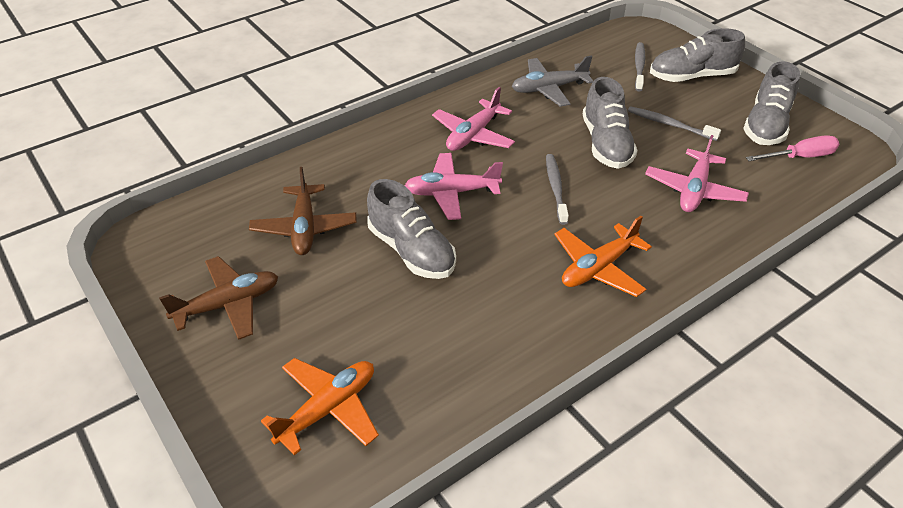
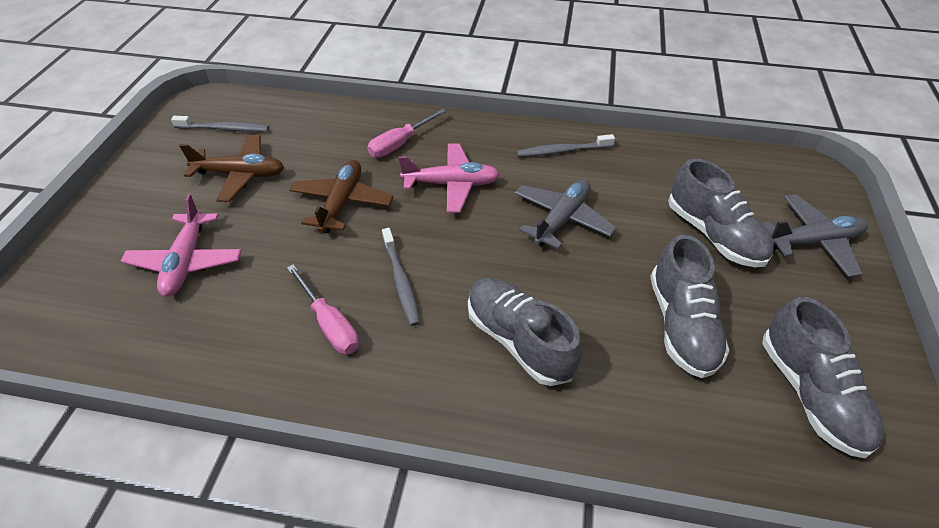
grey plane: [512,55,593,107] = 1 -> [515,179,617,249] [762,194,868,277] = 2
orange plane: [261,358,379,455] [554,216,652,297] = 2 -> none = 0
pink plane: [405,153,503,220] [432,87,515,151] [645,135,749,212] = 3 -> [121,194,242,297] [398,143,500,213] = 2
pink screwdriver: [746,135,839,161] = 1 -> [287,264,359,354] [367,108,447,158] = 2

